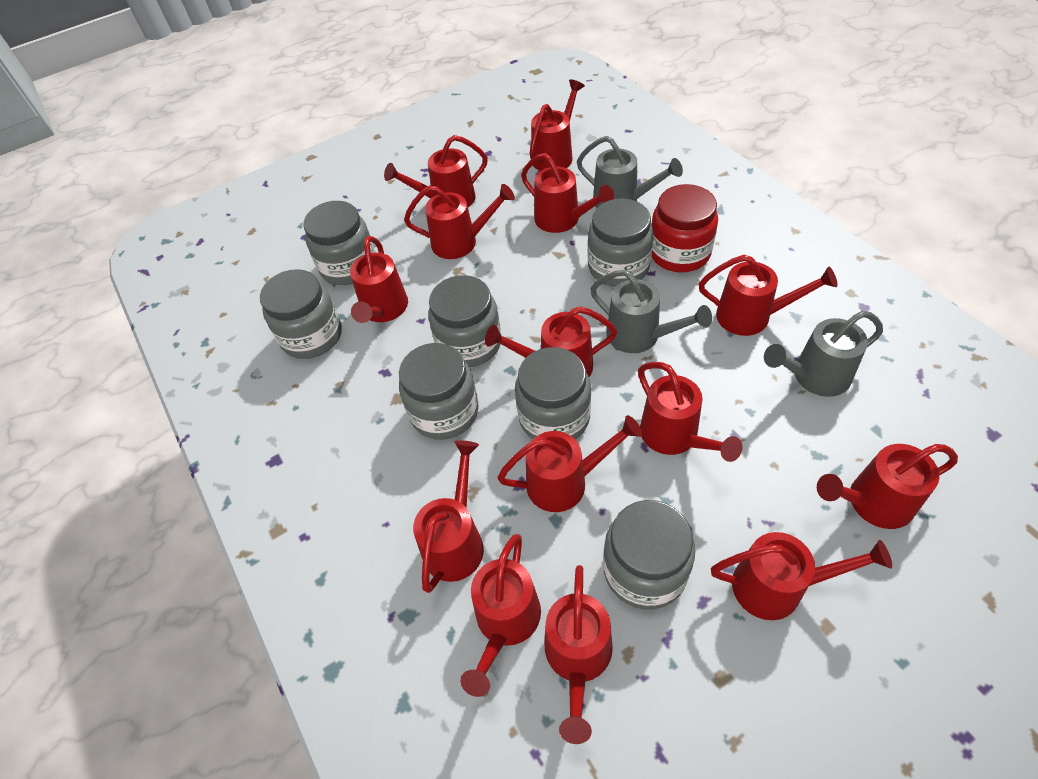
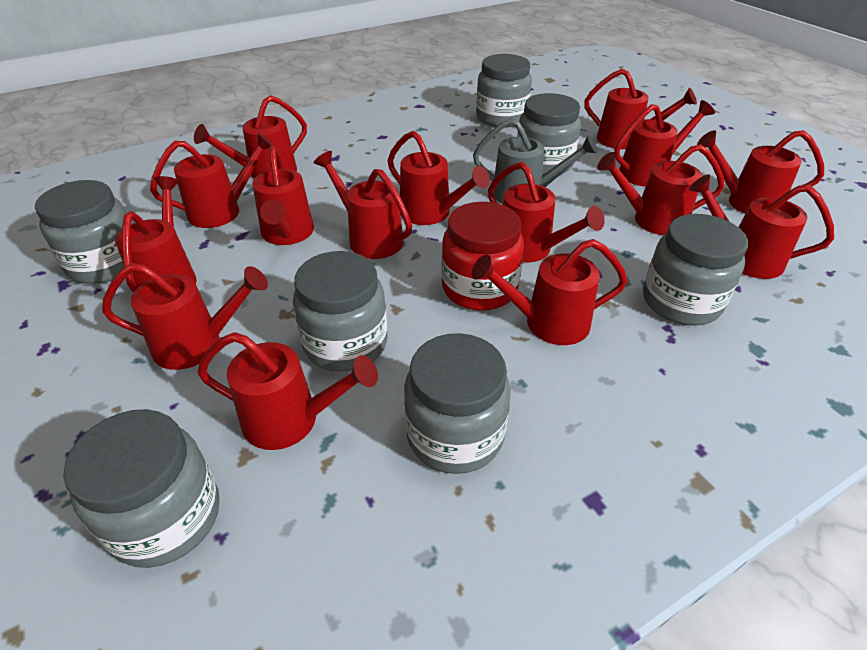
grey watering can: [577,136,683,208] [590,270,712,353] [764,311,883,397] = 3 -> [473,118,598,204] = 1
red watering can: [350,236,408,323] [384,135,488,207] [404,184,515,259] [413,440,484,593] [460,534,541,697] [485,306,617,377] [497,415,642,512] [521,153,614,233] [530,79,585,171] [544,565,613,744] [638,362,742,462] [699,255,837,336] [711,532,892,620] [817,444,958,529] = 14 -> [102,263,268,370] [115,176,197,293] [150,133,274,228] [194,95,307,179] [198,332,378,450] [252,145,314,245] [314,151,412,259] [388,131,490,225] [471,239,628,345] [488,162,605,263] [584,69,697,149] [597,144,725,235] [614,100,715,186] [689,174,834,279] [697,130,824,214] = 15

